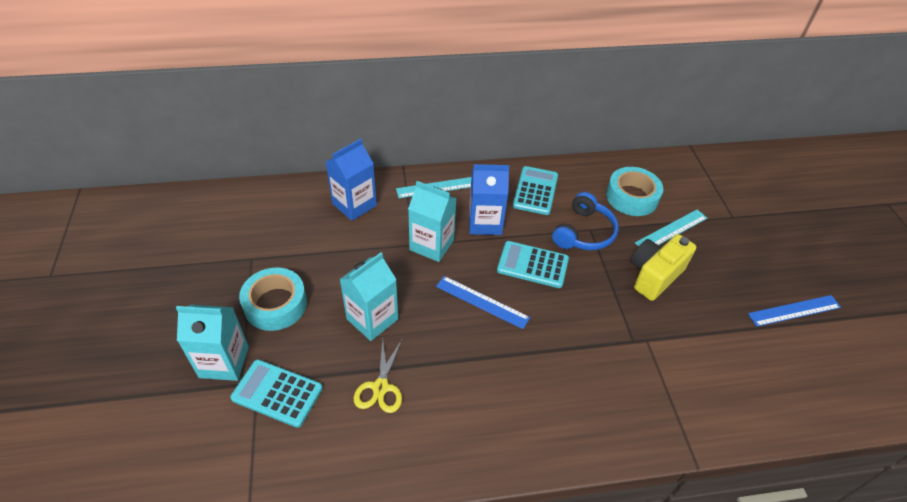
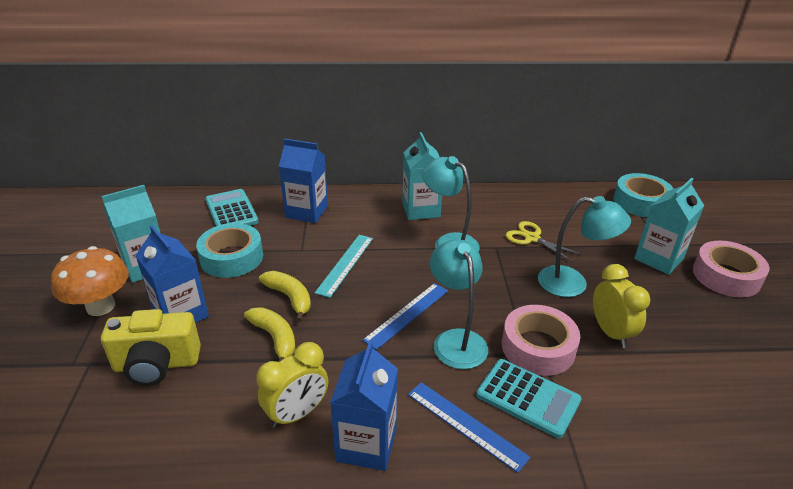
blue carton: [326,139,377,221] [469,164,510,235] = 2 -> [135,225,209,323] [279,138,328,223] [330,341,398,471] = 3
blue headphones: [552,192,619,250] = 1 -> none = 0
orange mushroom: none = 0 -> [51,246,129,316] = 1
pink tape: none = 0 -> [502,305,580,376] [693,240,769,298] = 2
turquoise calculator: [230,359,323,428] [497,241,569,288] [513,166,558,215] = 3 -> [205,189,259,226] [476,359,582,438] = 2
turquoise lamp: none = 0 -> [422,156,480,252] [430,239,488,369] [538,196,631,297] = 3
turquoise ruler: [396,177,472,198] [635,210,707,247] = 2 -> [315,235,373,298] = 1
yellow banana: none = 0 -> [244,307,295,362] [259,271,311,322] = 2
yellow clock: none = 0 -> [256,342,328,428] [593,264,650,348] = 2

